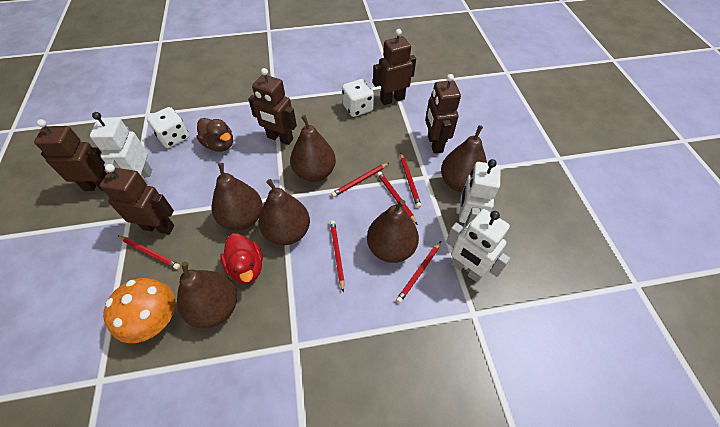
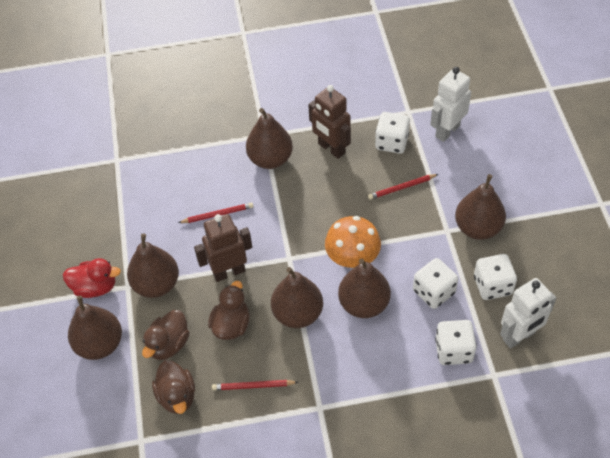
brown duck: [196,118,233,152] = 1 -> [142,310,190,360] [152,360,195,414] [208,281,250,340] = 3
brown robot: [34,119,107,191] [100,164,174,234] [248,68,297,145] [373,29,416,105] [425,74,461,154] = 5 -> [194,214,252,282] [308,85,351,159] = 2
red pencil: [118,236,180,269] [330,220,345,292] [331,163,389,197] [377,172,418,225] [396,241,441,303] [400,153,422,208] = 6 -> [178,203,254,223] [212,380,298,390] [368,174,438,200] = 3
white dice: [147,107,189,148] [342,79,374,117] = 2 -> [375,112,410,154] [413,258,458,309] [435,320,477,365] [474,254,517,300] = 4
white robot: [90,112,152,184] [446,209,511,282] [459,159,501,231] = 3 -> [430,67,471,142] [500,278,556,348] = 2

